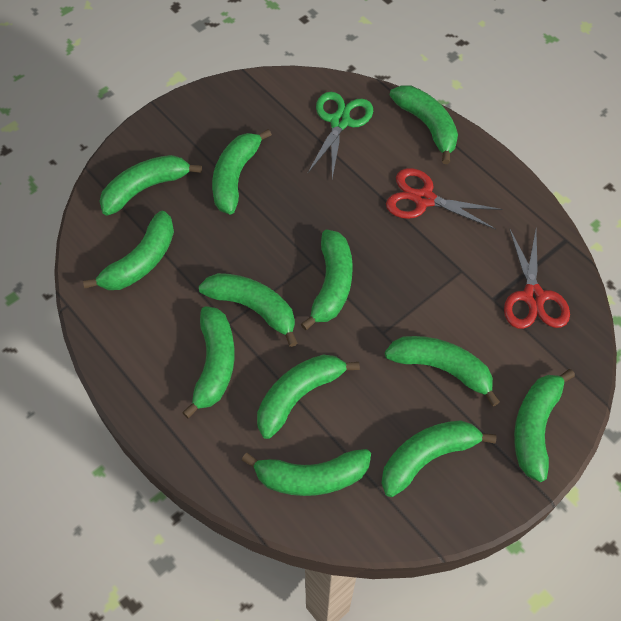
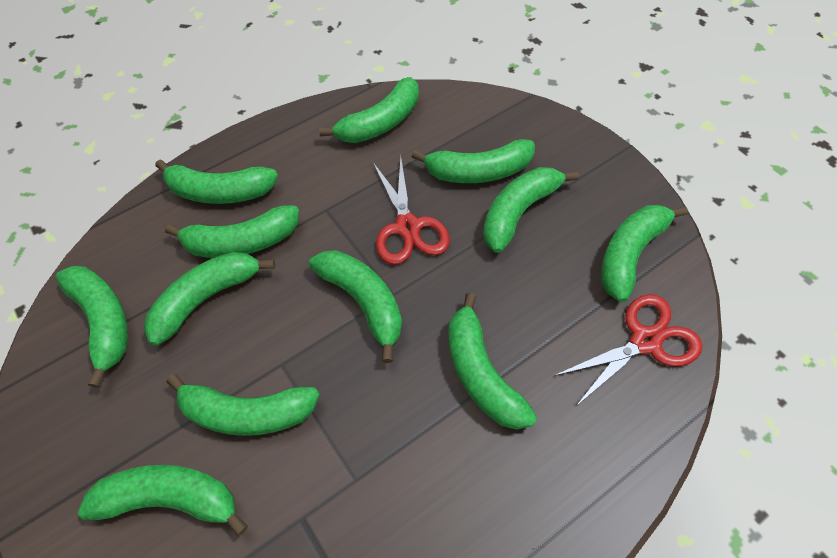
green scissors: [307,92,373,179] = 1 -> none = 0

